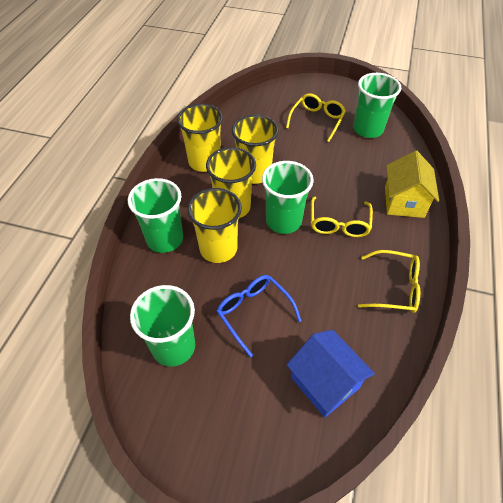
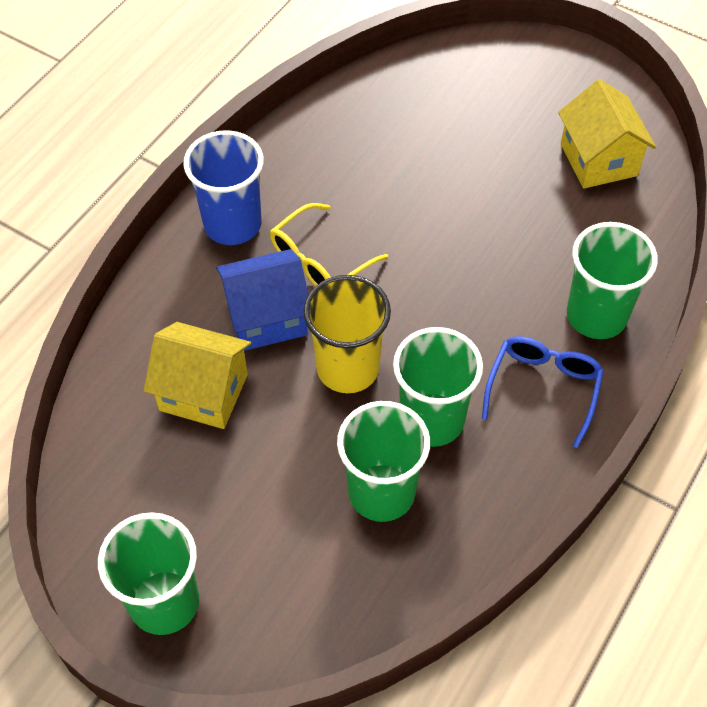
blue cup: none = 0 -> [183,130,264,245] = 1
yellow cup: [177,104,223,172] [187,188,242,263] [206,147,256,218] [231,114,279,184] = 4 -> [304,275,391,393] = 1
yellow glasses: [286,93,346,142] [311,196,373,237] [358,250,420,313] = 3 -> [270,203,388,286] = 1
yellow house: [385,151,439,218] = 1 -> [143,322,251,429] [558,79,656,189] = 2

